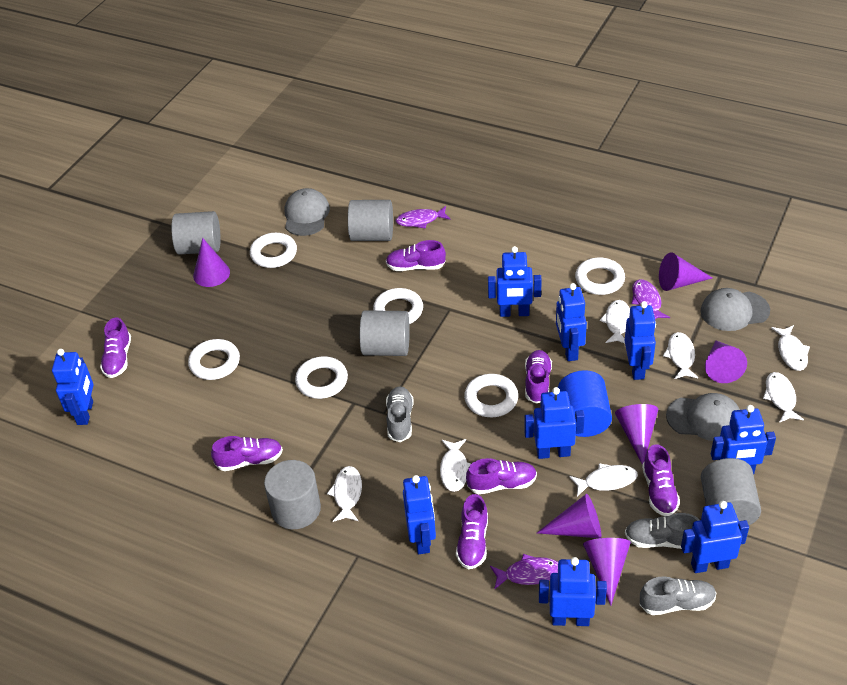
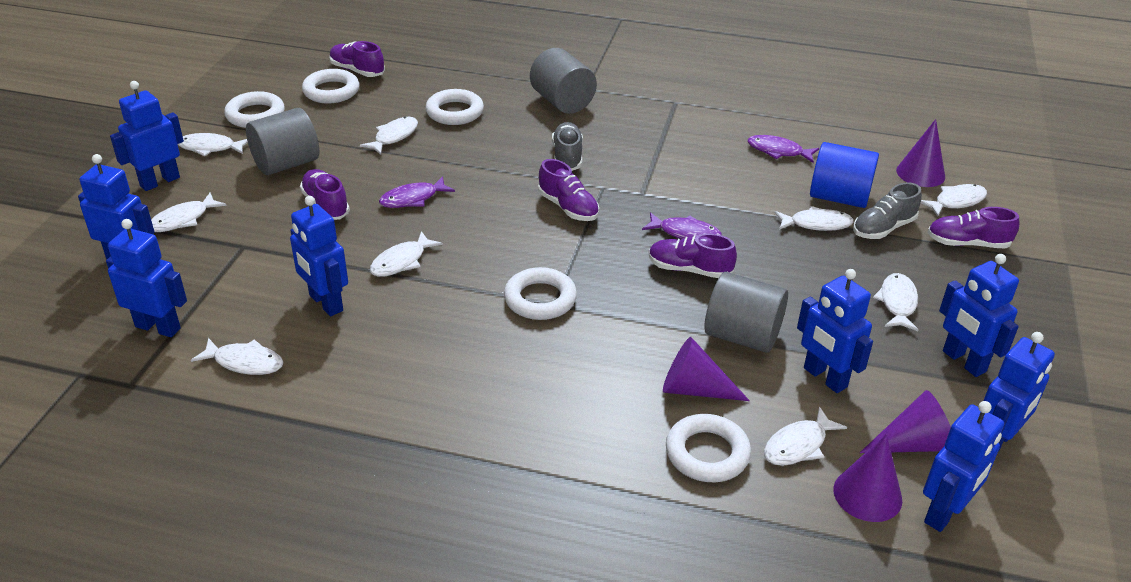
blue robot: [52,349,94,425] [403,475,436,554] [488,246,542,317] [524,387,585,459] [539,557,607,626] [556,283,587,361] [624,301,656,380] [681,501,749,573] [711,405,776,474] = 9 -> [78,154,155,259] [106,219,187,337] [110,81,184,191] [290,196,348,316] [797,269,873,393] [923,401,1004,532] [939,254,1019,377] [983,332,1055,452] = 8
grey cap: [285,188,330,236] [666,393,740,441] [701,288,770,331] = 3 -> none = 0
grey cylinder: [171,211,221,255] [264,460,321,529] [348,200,393,241] [360,310,410,356] [701,458,761,525] = 5 -> [246,108,319,175] [530,48,597,114] [704,272,788,353] = 3
grey shoe: [386,386,413,442] [625,513,700,549] [640,577,716,615] = 3 -> [552,122,583,171] [853,183,922,239] = 2
purple cone: [193,238,230,287] [537,494,601,538] [583,538,631,606] [615,404,658,465] [659,252,712,291] [705,341,747,383] = 6 -> [663,337,750,401] [833,434,902,522] [860,390,951,453] [896,119,945,187] = 4
purple shoe: [100,317,131,378] [211,436,283,471] [386,240,446,271] [456,494,488,569] [466,458,537,494] [525,350,552,404] [642,444,680,516] = 7 -> [300,169,350,220] [329,41,385,77] [538,159,599,221] [649,233,737,278] [927,207,1019,248] = 5
white fish: [327,466,362,522] [440,439,471,492] [569,463,638,497] [600,300,630,343] [663,332,698,379] [763,372,804,423] [771,325,810,371] = 7 -> [151,193,227,232] [178,133,248,156] [191,338,283,375] [360,117,418,155] [370,231,443,277] [764,407,847,466] [774,206,854,231] [873,273,919,331] [921,184,987,216] = 9
white ring: [188,339,240,380] [250,233,297,268] [295,356,348,399] [373,288,423,324] [464,374,518,417] [575,258,625,295] = 6 -> [224,91,285,128] [302,69,359,104] [425,89,484,125] [504,267,577,320] [666,414,751,482] = 5

